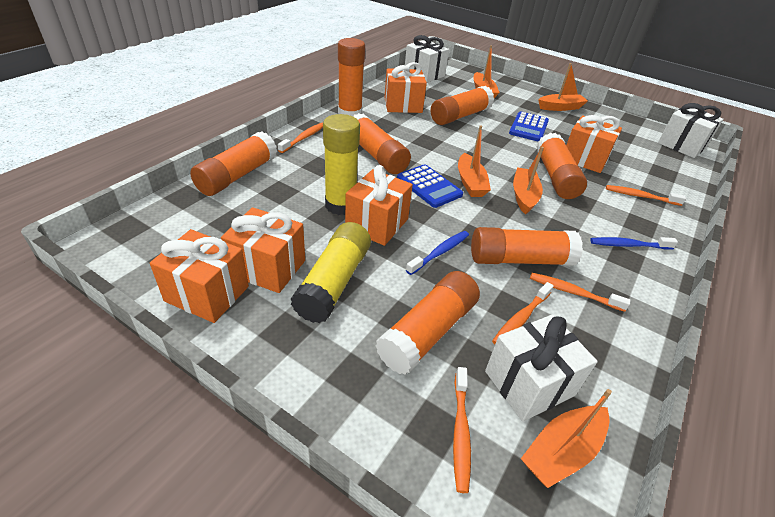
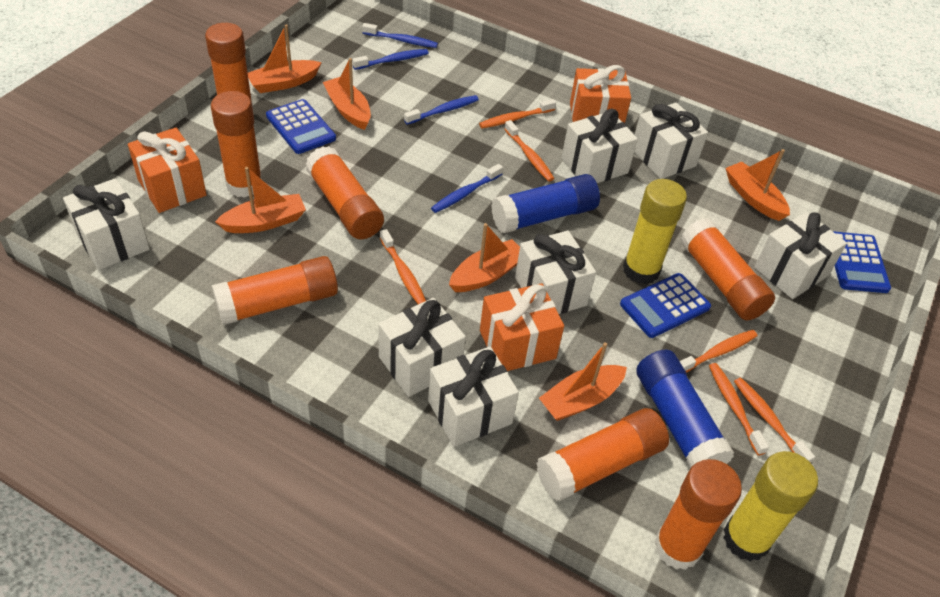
blue calculator: [397,164,463,208] [509,111,549,142] = 2 -> [266,99,336,154] [620,273,711,338] [833,231,891,293] = 3
blue glue stick: none = 0 -> [491,174,600,233] [636,350,734,468] = 2
blue toothbrush: [406,231,469,275] [590,237,678,250] = 2 -> [352,49,429,70] [362,23,438,48] [404,95,479,125] [431,164,503,213] = 4
orange boat: [458,125,491,197] [473,45,500,98] [513,147,544,215] [521,389,612,488] [538,63,588,111] = 5 -> [215,167,306,233] [248,24,322,93] [323,58,371,130] [449,223,520,292] [539,342,627,421] [725,149,790,221] = 6
orange gift: [150,229,249,323] [221,207,305,293] [345,165,413,246] [384,62,427,113] [566,115,622,173] = 5 -> [128,128,207,213] [480,283,564,371] [570,65,631,123] = 3
orange toothbrush: [278,123,323,153] [453,367,471,493] [492,282,554,345] [530,273,630,312] [606,185,686,206] = 5 -> [380,229,426,304] [479,99,556,128] [504,120,555,182] [680,330,757,373] [709,363,769,455] [734,378,815,463] = 6
white gift: [405,35,449,83] [485,314,598,422] [658,103,723,158] = 3 -> [63,178,150,270] [378,298,466,397] [428,347,519,447] [515,230,596,314] [562,109,638,183] [634,102,708,179] [754,212,847,299] = 7

